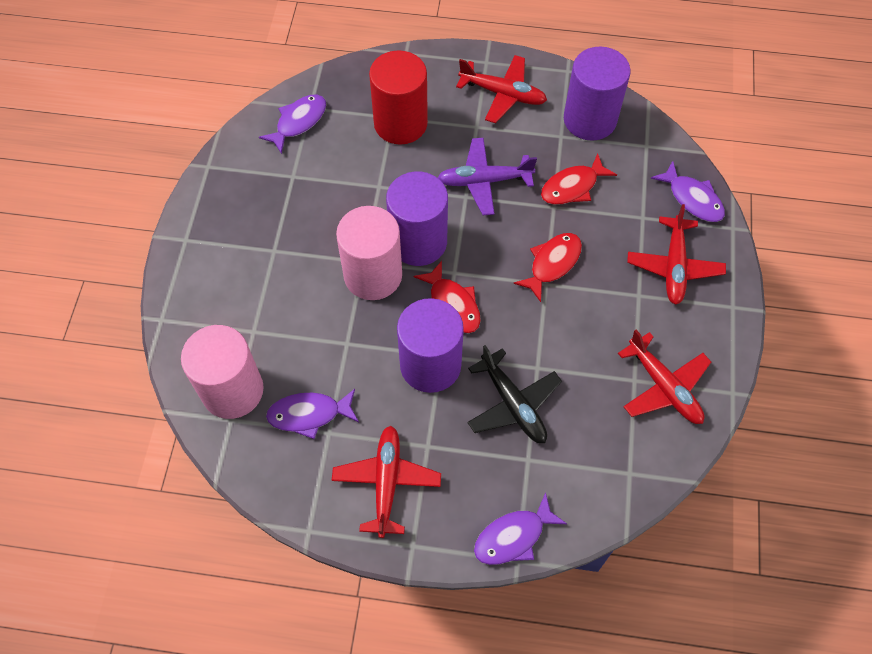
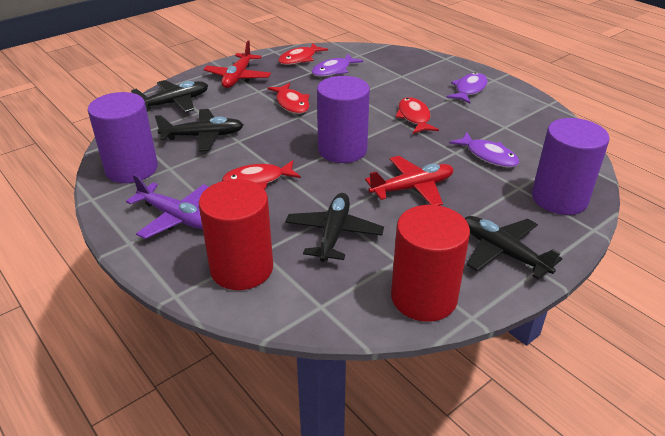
black plane: [467,345,562,443] = 1 -> [131,80,208,113] [155,109,243,152] [285,193,384,262] [465,216,562,280] = 4
pink cylinder: [181,325,264,419] [336,206,402,300] = 2 -> none = 0
purple fish: [259,95,326,154] [266,389,359,439] [474,492,567,565] [651,161,725,222] = 4 -> [312,54,363,77] [446,72,488,104] [449,132,520,167] = 3
red cylinder: [369,50,428,145] = 1 -> [199,179,273,290] [391,205,470,322] = 2
red fish: [414,261,481,333] [513,233,582,302] [541,153,617,205] = 3 -> [222,160,301,190] [267,83,309,114] [278,43,328,65] [395,97,439,134] = 4
red plane: [332,426,441,538] [456,55,547,123] [618,329,711,424] [627,204,726,305] = 4 -> [203,40,271,88] [365,156,454,206] = 2

